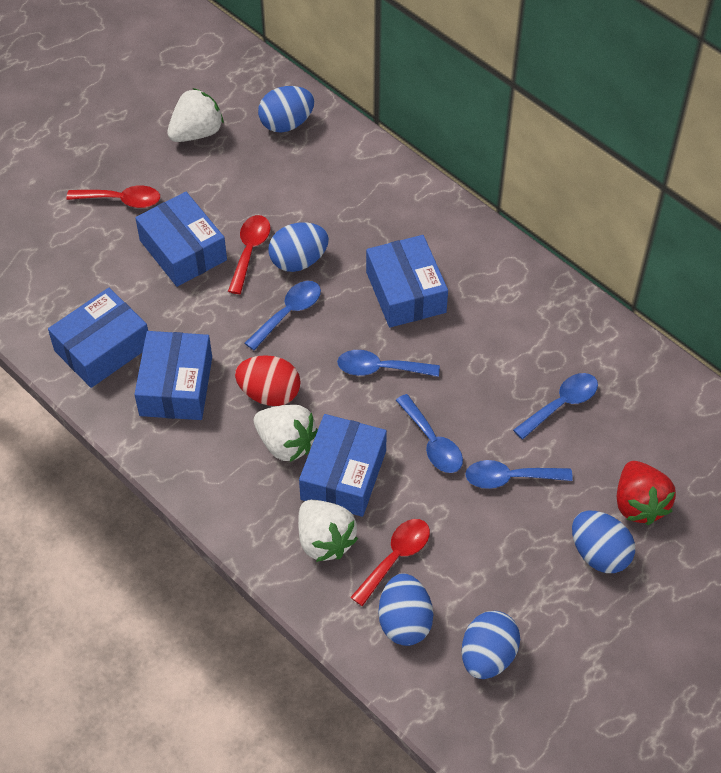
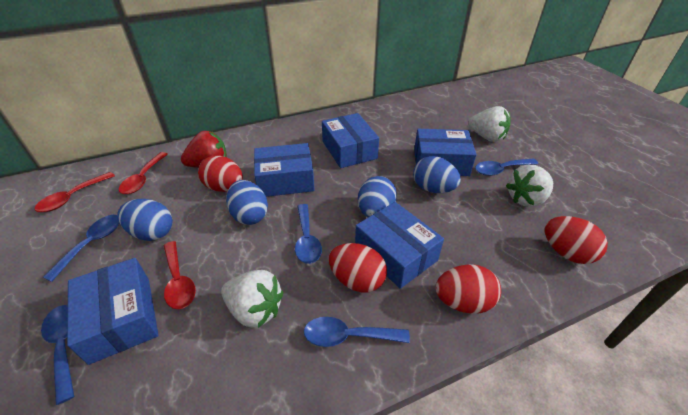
blue egg: [258,86,314,133] [268,222,329,272] [378,573,433,646] [462,611,520,679] [572,511,635,573] = 5 -> [117,199,173,241] [226,180,268,225] [358,176,397,217] [413,156,461,193] = 4
red egg: [235,355,301,406] = 1 -> [198,155,243,192] [329,243,387,293] [435,264,501,314] [545,216,608,264] = 4

